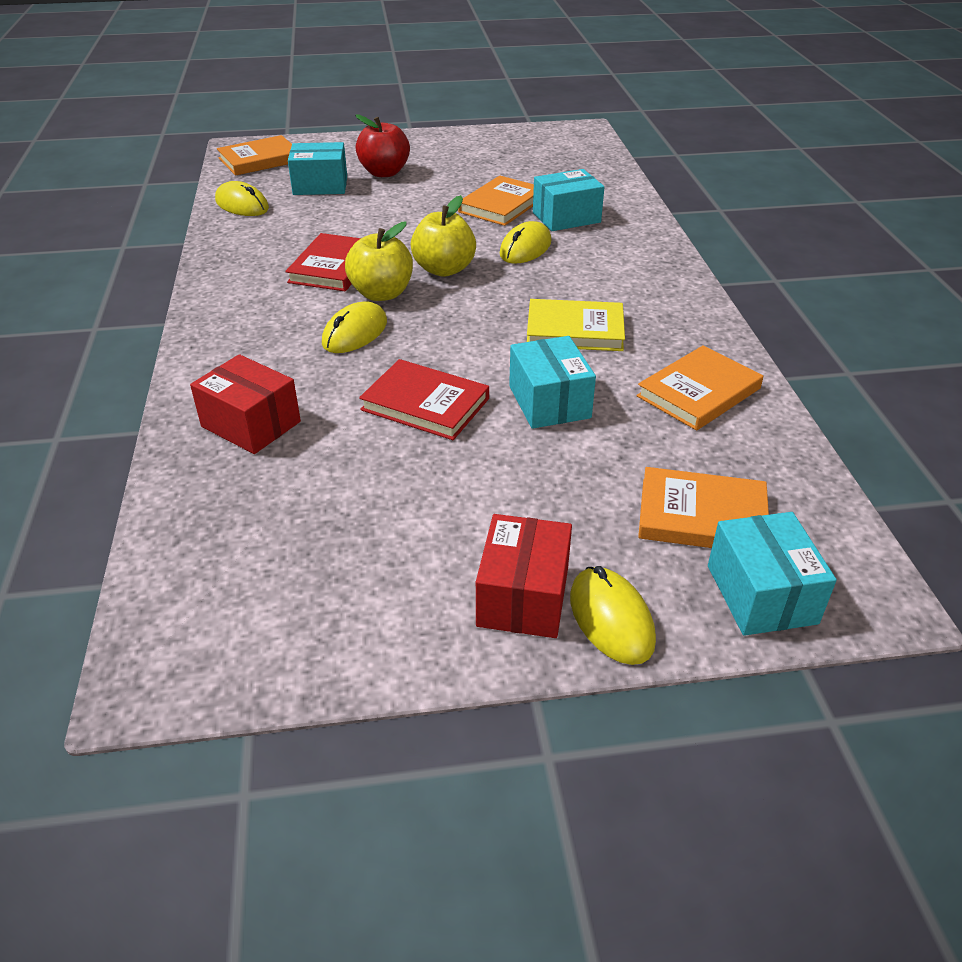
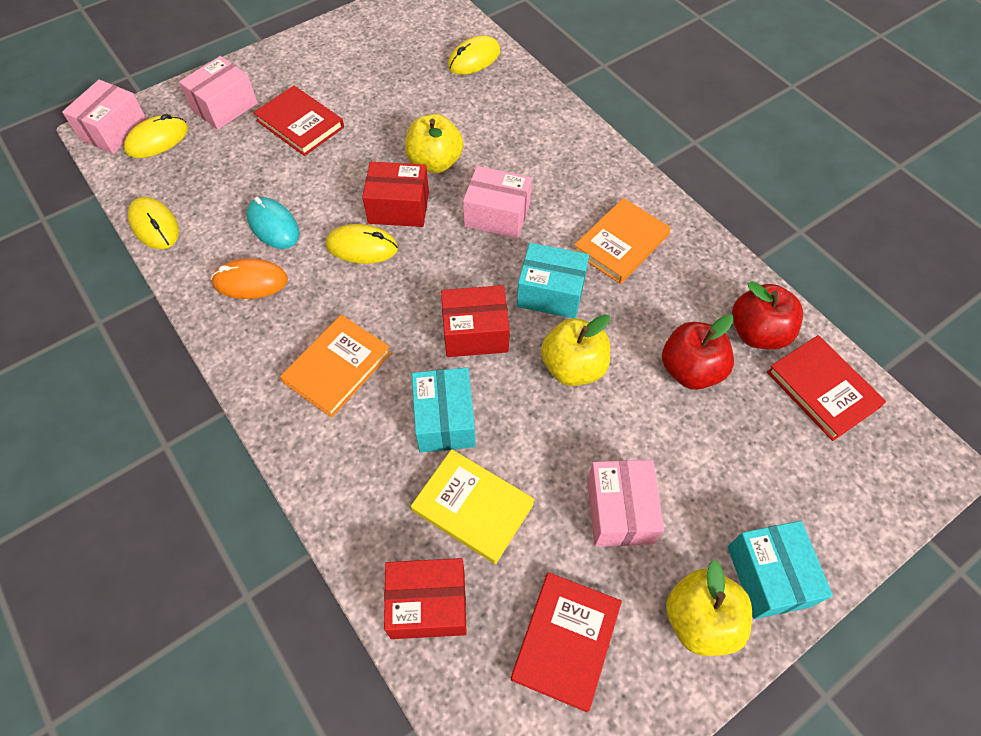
orange book: [217,135,292,176] [458,176,534,226] [637,345,763,430] [638,467,769,548] = 4 -> [280,315,391,417] [574,198,671,284] = 2
orange mouse: none = 0 -> [211,258,288,299] = 1
pink box: none = 0 -> [62,79,147,154] [179,56,258,130] [463,166,532,239] [587,460,664,547] = 4
red apple: [355,114,410,177] = 1 -> [662,314,734,390] [732,281,803,349] = 2
red book: [285,233,361,291] [359,359,489,440] = 2 -> [253,85,344,156] [511,572,622,712] [767,335,886,441] = 3
red box: [190,354,301,454] [476,514,572,638] = 2 -> [362,162,429,227] [384,558,467,639] [441,285,510,357] = 3
turquoise box: [288,142,347,195] [509,336,596,429] [533,169,604,231] [708,512,837,636] = 4 -> [412,368,476,453] [517,243,589,318] [728,521,833,619] = 3
turquoise mouse: none = 0 -> [246,197,299,249] = 1
yellow apple: [345,222,413,301] [411,195,476,277] = 2 -> [405,114,463,173] [541,314,610,386] [666,560,752,656] = 3

